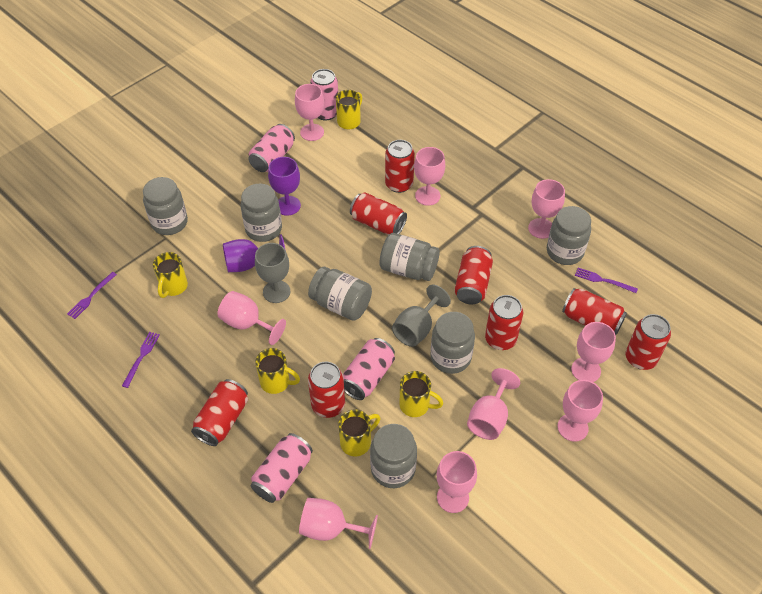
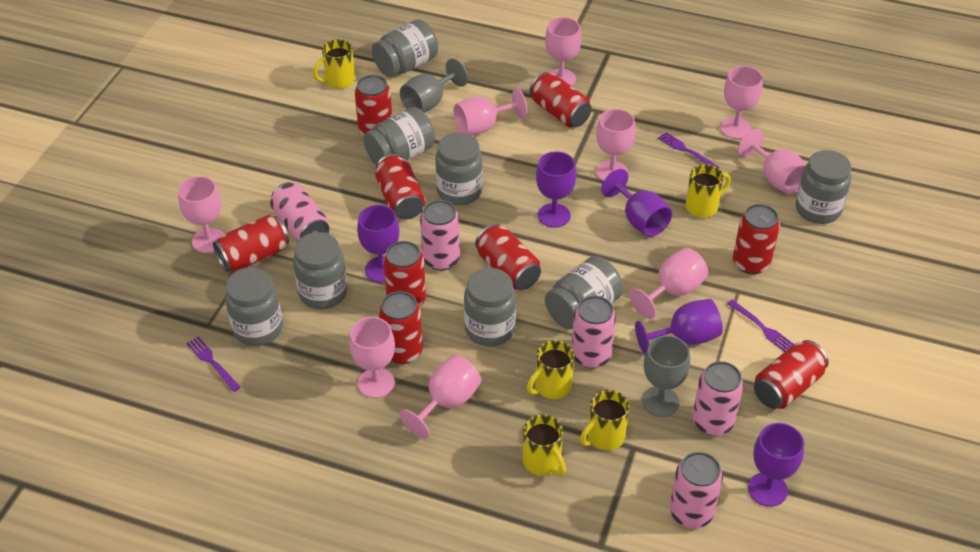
grey jar: [143,177,188,235] [241,184,282,242] [308,267,372,320] [370,424,417,488] [379,233,440,281] [430,312,475,374] [547,206,591,265] = 7 -> [225,268,283,346] [293,232,347,309] [363,107,435,165] [372,19,438,77] [435,133,483,206] [464,268,516,347] [545,256,623,329] [796,150,851,224] = 8
pink can: [248,124,295,172] [251,433,313,503] [310,69,338,121] [343,338,395,400] = 4 -> [270,182,330,241] [420,200,460,270] [571,296,616,369] [670,452,723,528] [692,361,744,436] = 5
purple goblet: [223,235,285,272] [268,157,301,216] = 2 -> [357,205,400,283] [536,151,576,228] [601,169,672,237] [635,299,723,355] [748,423,804,507] = 5
red can: [191,379,248,446] [308,362,345,418] [350,192,407,235] [385,140,415,193] [454,246,493,304] [485,295,523,350] [562,288,627,335] [626,314,671,370] = 8 -> [213,215,289,272] [355,75,392,137] [375,154,425,220] [379,291,423,364] [383,241,426,306] [475,224,541,290] [530,72,592,127] [733,204,780,275] [754,340,829,409] = 9

